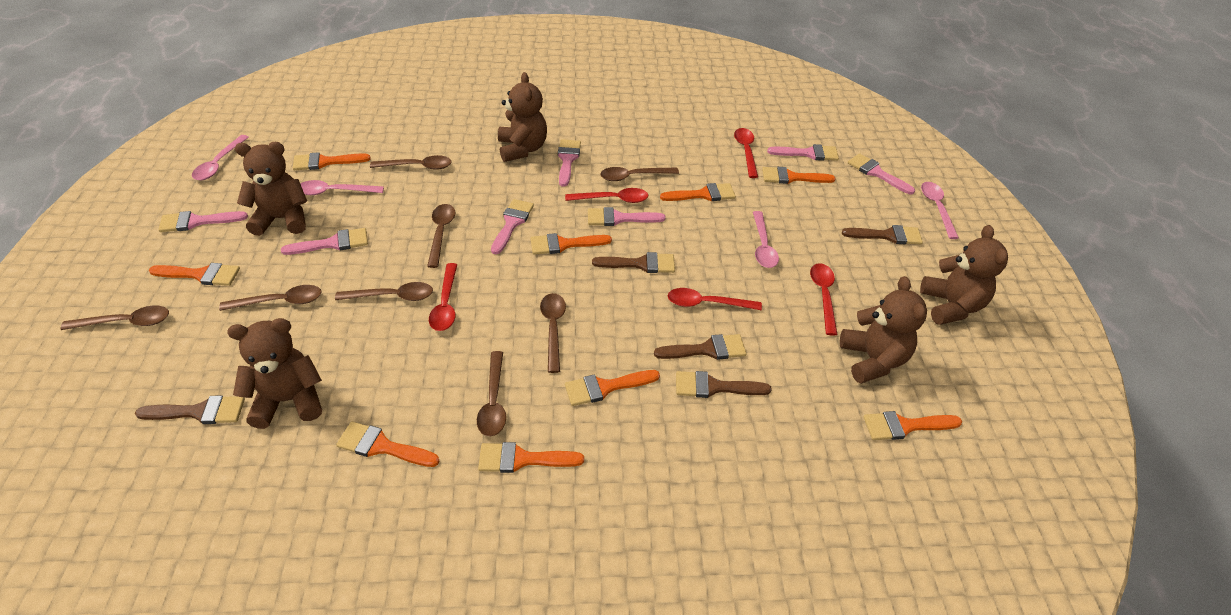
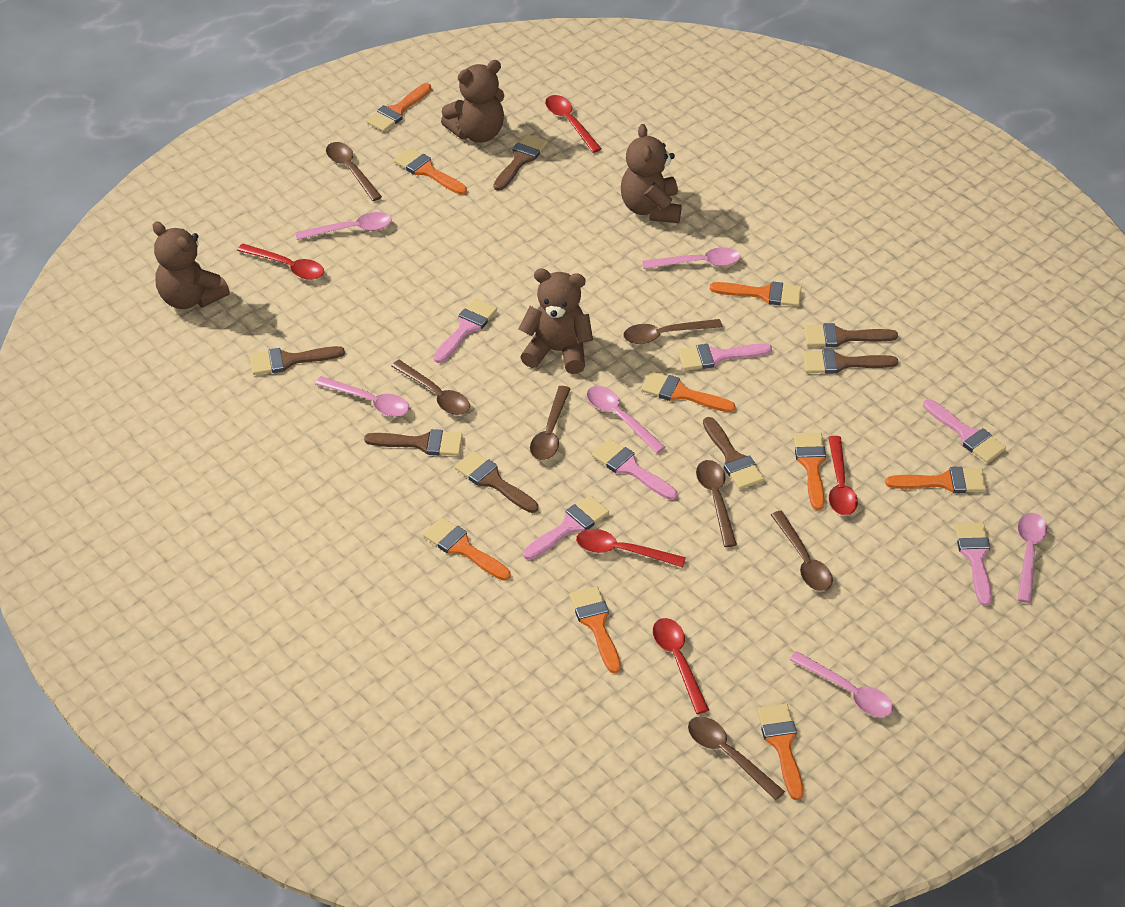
brown brush: [135,395,245,424] [592,252,675,273] [654,334,747,360] [676,371,772,398] [842,225,923,245] = 5 -> [250,346,345,375] [364,429,463,456] [455,451,538,513] [493,134,547,191] [703,417,764,489] [803,349,898,374] [804,323,898,347] = 7
brown spoon: [60,306,169,330] [219,285,322,311] [335,282,433,301] [370,155,452,170] [427,204,455,268] [477,351,506,437] [540,293,566,373] [600,167,679,181] = 8 -> [326,142,382,201] [391,360,470,415] [530,386,571,460] [623,319,722,344] [688,717,785,800] [696,460,737,547] [771,511,833,591] = 7
brown teddy bear: [227,318,322,429] [235,142,307,236] [498,72,547,162] [840,276,927,384] [920,225,1008,325] = 5 -> [153,221,230,309] [441,60,505,143] [519,269,593,374] [621,124,682,223] = 4
pink brush: [158,211,248,232] [281,228,368,255] [491,199,534,254] [558,139,581,187] [588,207,666,226] [767,144,839,161] [848,153,915,194] = 7 -> [433,299,497,363] [523,495,609,560] [592,439,677,500] [678,343,772,370] [923,399,1006,463] [955,522,992,606] = 6
pink spoon: [192,135,249,180] [300,180,384,195] [753,211,779,268] [921,182,959,239] = 4 -> [295,212,392,240] [315,376,409,417] [587,386,665,453] [642,247,740,269] [790,651,893,717] [1018,513,1047,603] = 6

